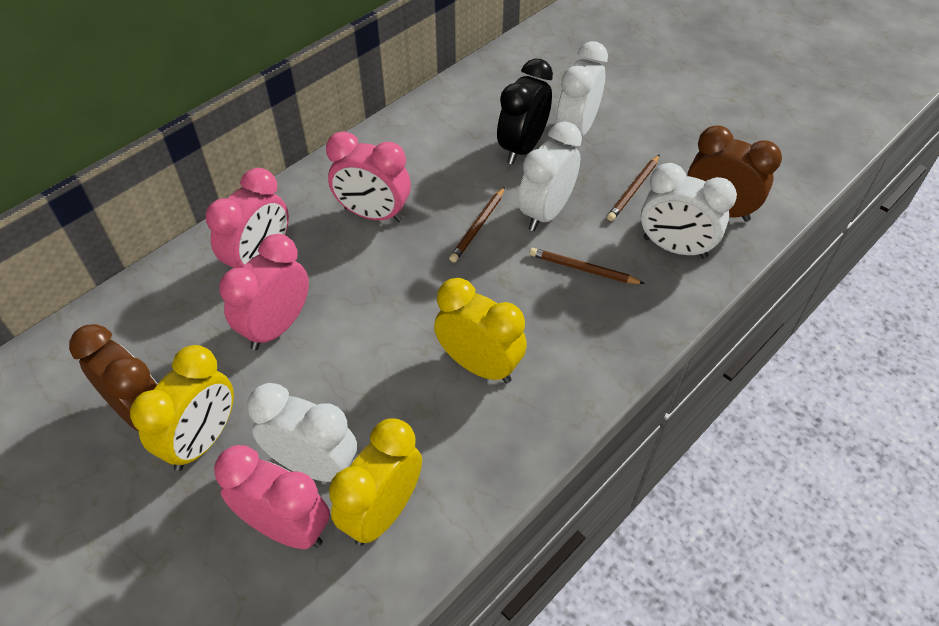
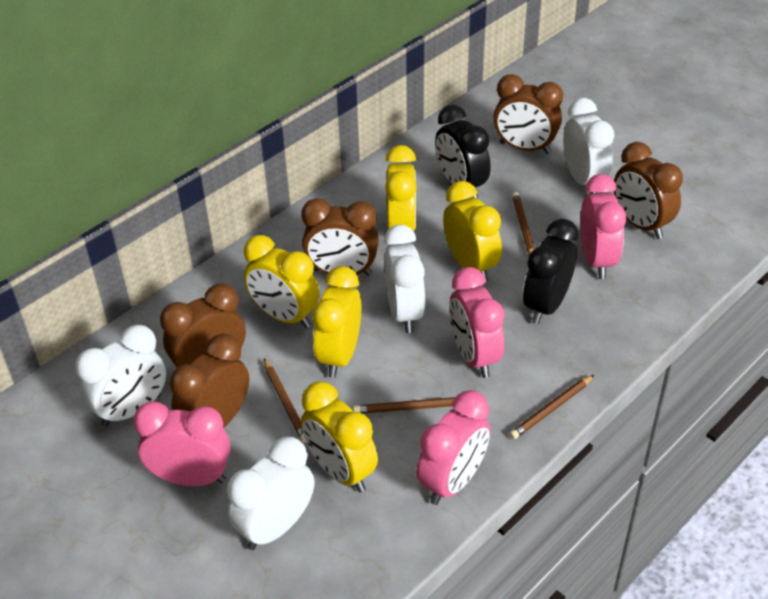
black clock: [497,58,553,164] = 1 -> [435,105,491,198] [523,219,579,324] = 2
brown clock: [69,324,158,432] [687,126,782,222] = 2 -> [160,283,246,368] [170,334,249,428] [301,198,379,276] [494,74,563,154] [614,142,683,239] = 5
brown pencil: [449,187,505,262] [529,248,645,284] [607,154,660,221] = 3 -> [264,359,306,443] [353,397,455,414] [510,375,594,439] [512,192,535,255] = 4
yellow clock: [130,345,234,471] [329,418,422,546] [434,278,527,383] = 3 -> [244,235,319,328] [301,382,378,492] [312,266,361,378] [385,145,417,232] [443,181,502,282] = 5

